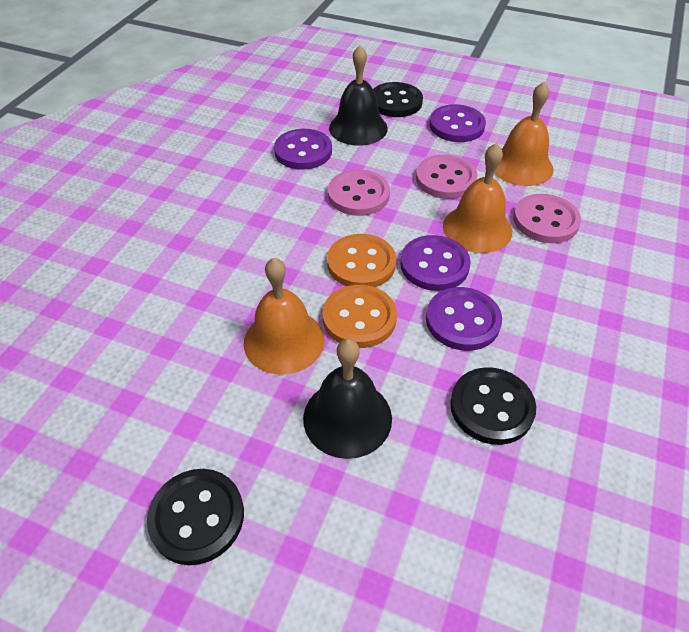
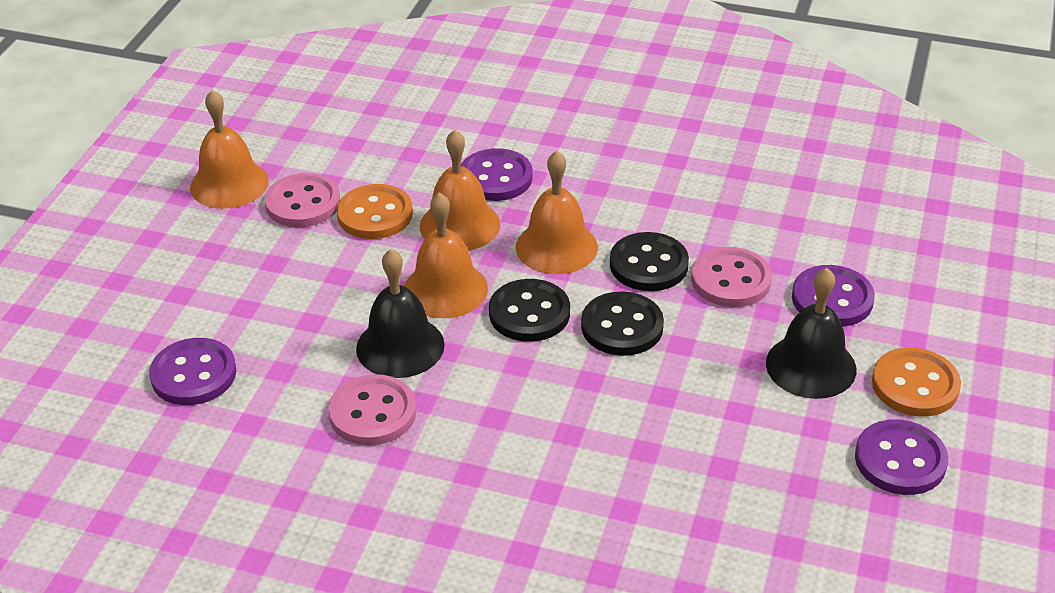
orange bell: [244,258,324,375] [443,143,512,253] [494,81,554,186] = 3 -> [190,90,269,209] [404,192,488,318] [420,130,500,251] [516,151,598,274] = 4

